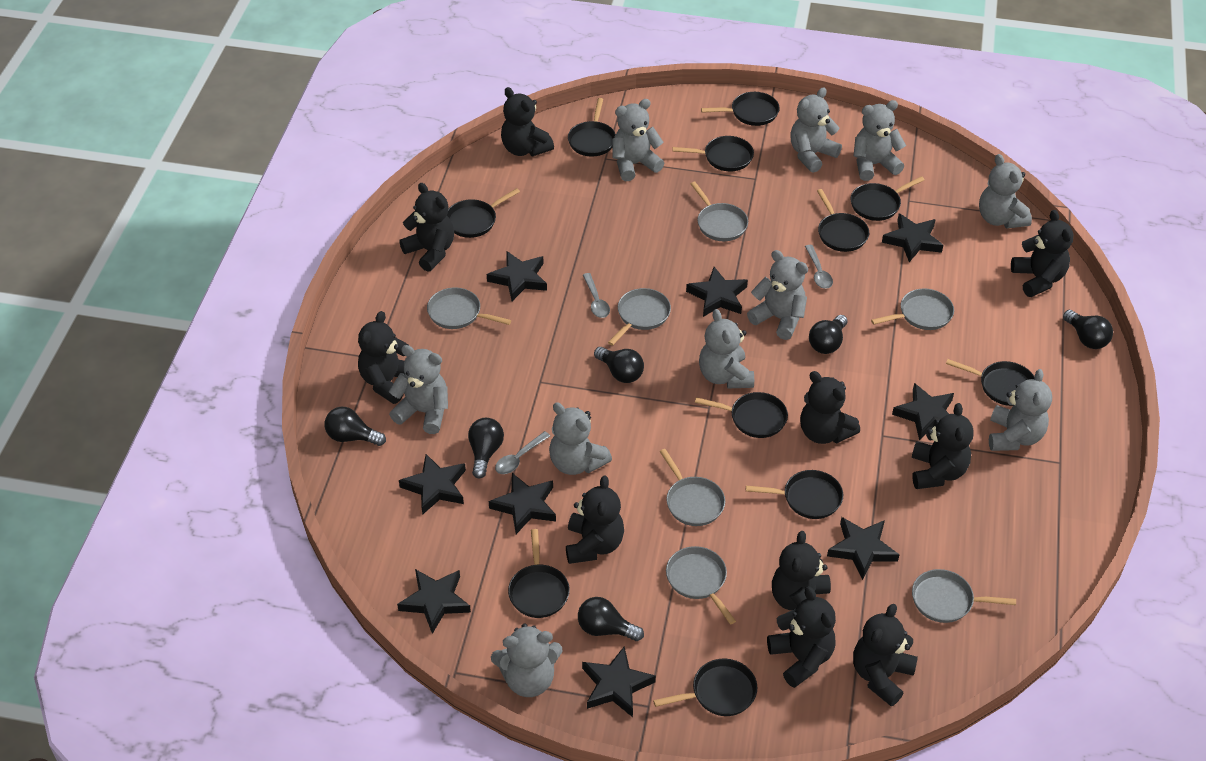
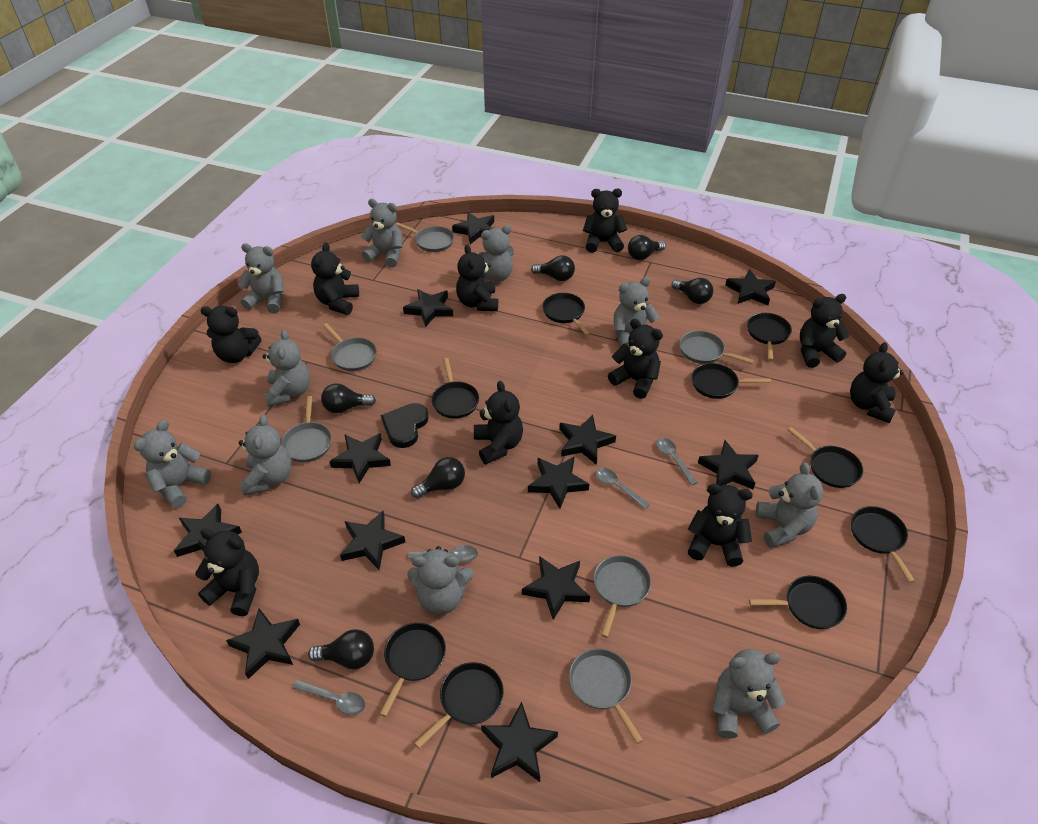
black heart: none = 0 -> [381,403,429,448] = 1
black pan: [447,188,520,238] [508,529,570,618] [568,98,616,157] [653,659,757,716] [672,136,754,171] [695,392,788,438] [701,92,780,126] [746,470,843,519] [817,189,869,252] [851,176,925,221] [946,359,1034,406] = 11 -> [380,623,446,717] [414,662,504,749] [431,358,479,419] [542,293,591,336] [692,363,771,399] [747,313,792,361] [749,576,847,629] [788,427,863,488] [851,506,915,583] = 9
black star: [397,569,471,634] [399,454,466,515] [487,251,547,301] [489,473,556,534] [582,646,656,717] [686,267,748,317] [827,517,900,580] [882,213,943,262] [892,383,954,440] = 9 -> [174,504,242,557] [226,609,300,679] [329,433,391,483] [340,511,405,570] [403,289,453,327] [452,212,494,244] [481,702,558,782] [522,556,590,620] [528,457,589,509] [559,415,616,465] [698,440,759,489] [725,269,776,305] = 12
grey pan: [427,287,511,329] [608,288,671,346] [660,449,725,526] [666,546,736,624] [691,182,748,241] [871,288,954,330] [912,569,1016,623] = 7 -> [281,396,332,462] [323,323,377,371] [395,222,454,252] [569,648,643,744] [594,555,651,638] [680,331,754,364] = 6
grey spoon: [495,431,550,474] [583,273,610,318] [805,245,833,289] = 3 -> [293,680,365,715] [408,545,478,562] [595,468,650,509] [656,437,698,486] = 4

